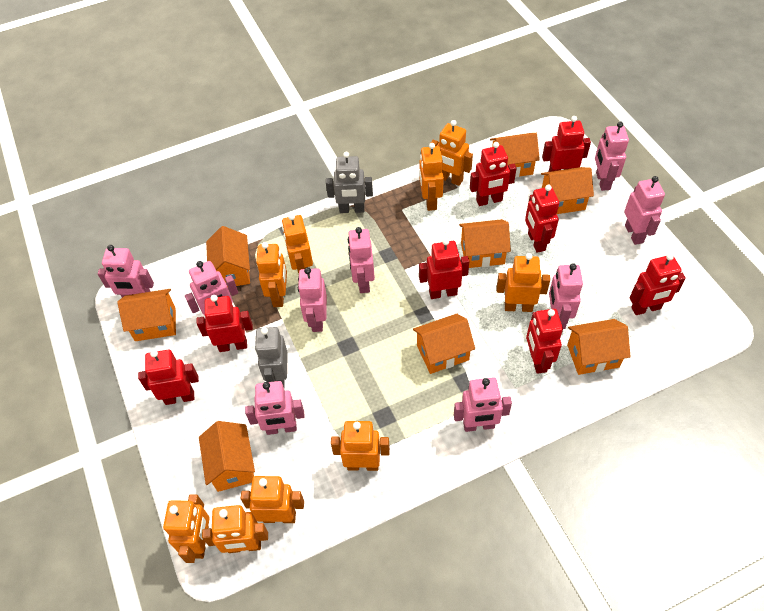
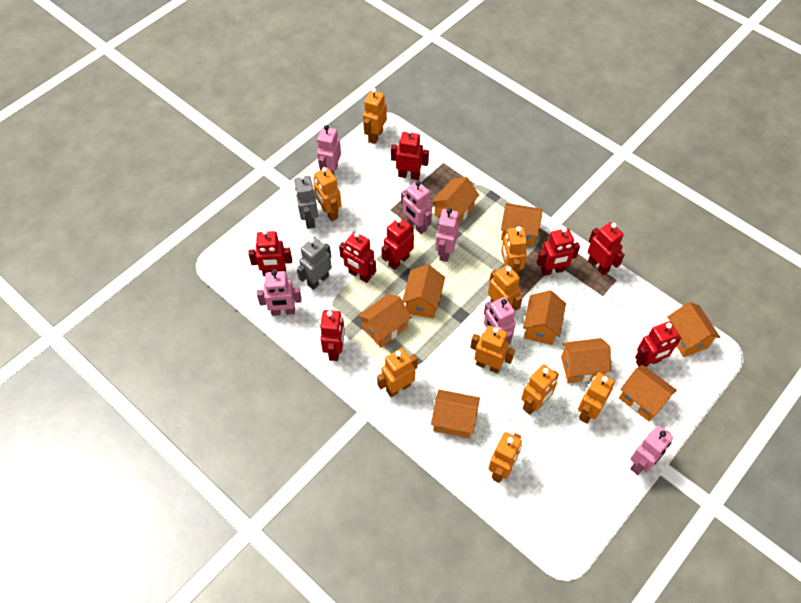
orange house: [117,289,176,341] [199,421,255,492] [206,226,250,287] [413,314,475,374] [459,219,511,268] [490,133,540,178] [541,167,594,214] [567,319,631,375] = 8 -> [358,294,412,347] [402,264,445,318] [431,177,480,224] [431,390,480,438] [501,203,543,245] [523,290,566,345] [561,338,611,383] [619,364,677,421] [668,302,721,357] = 9
pink robot: [98,245,154,297] [185,261,238,315] [245,381,305,435] [298,267,327,332] [348,227,375,293] [454,377,512,432] [549,263,583,329] [595,122,629,191] [624,176,665,245] = 9 -> [257,270,302,316] [317,125,341,175] [401,181,432,234] [435,208,459,262] [484,297,516,345] [630,426,673,475] = 6

